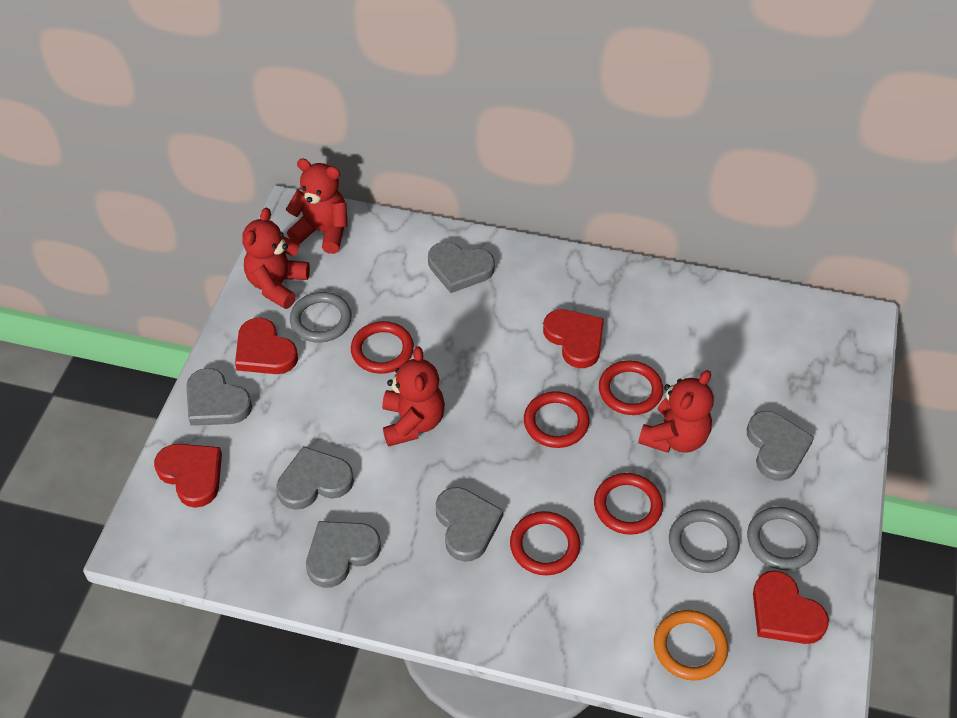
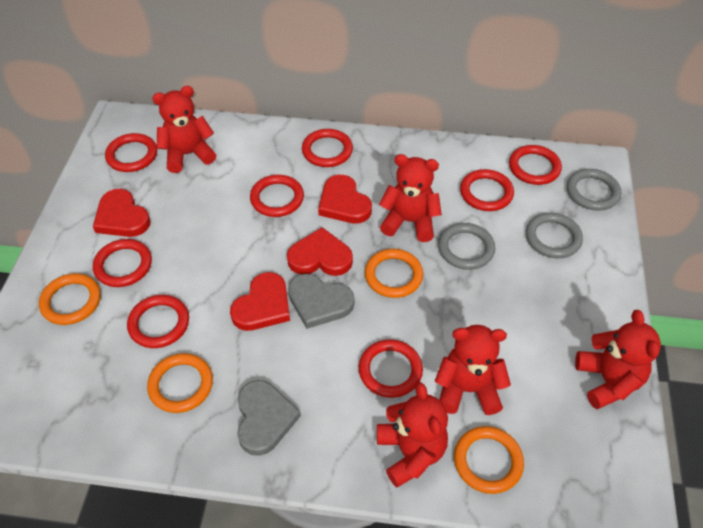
grey heart: [186,368,252,426] [276,446,354,510] [306,521,381,588] [428,242,495,293] [436,487,503,562] [747,411,814,481] = 6 -> [237,380,301,456] [288,274,354,329] = 2
orange ring: [654,610,728,681] = 1 -> [39,273,101,325] [147,353,213,413] [365,249,423,298] [454,426,524,494] = 4
red ring: [351,321,414,374] [510,511,580,575] [524,391,589,448] [594,473,663,535] [599,360,663,415] = 5 -> [93,239,152,287] [105,133,157,172] [127,295,189,348] [250,175,304,217] [302,129,353,167] [359,339,423,398] [460,169,514,211] [509,145,562,185] = 8
red teddy bear: [242,208,310,309] [286,158,348,254] [382,347,445,447] [638,370,714,453] = 4 -> [152,86,216,173] [377,382,448,488] [379,154,442,242] [435,325,511,415] [575,310,661,409] = 5

